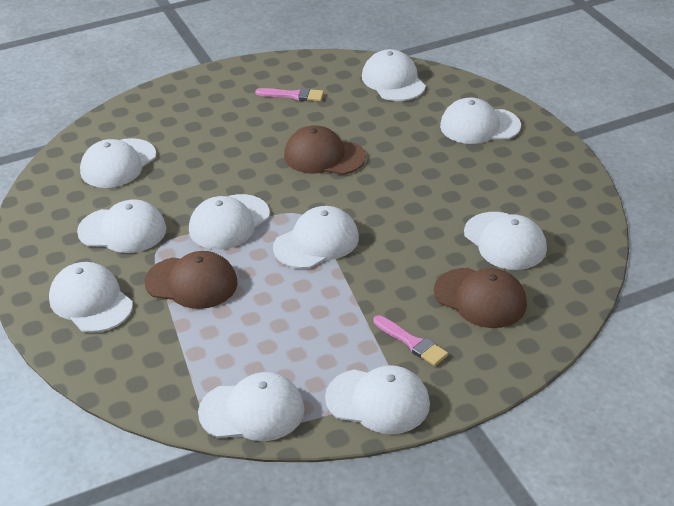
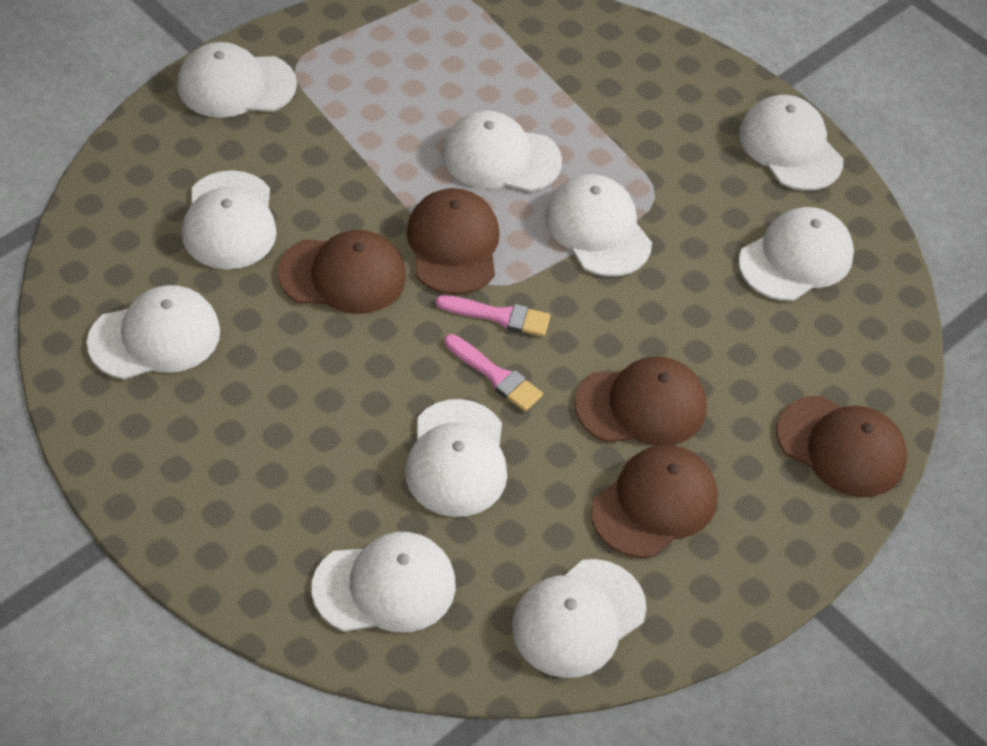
brown cap: [144,251,238,309] [284,125,366,175] [434,268,527,328] = 3 -> [277,230,406,314] [407,188,500,295] [575,356,707,446] [591,445,718,558] [776,396,907,497] = 5

